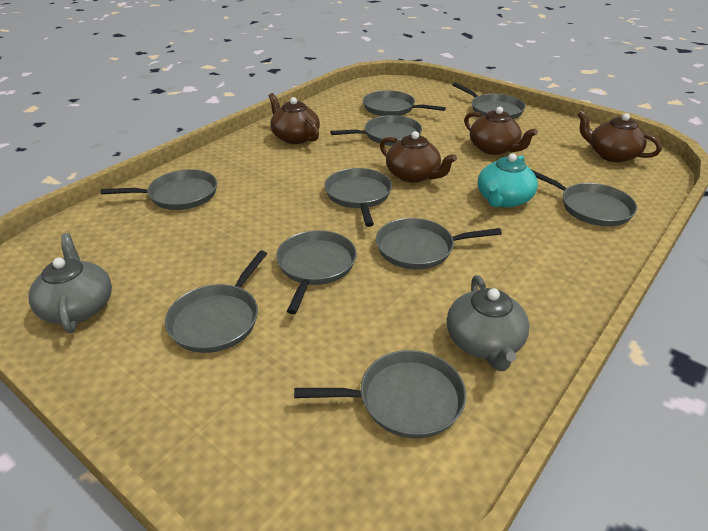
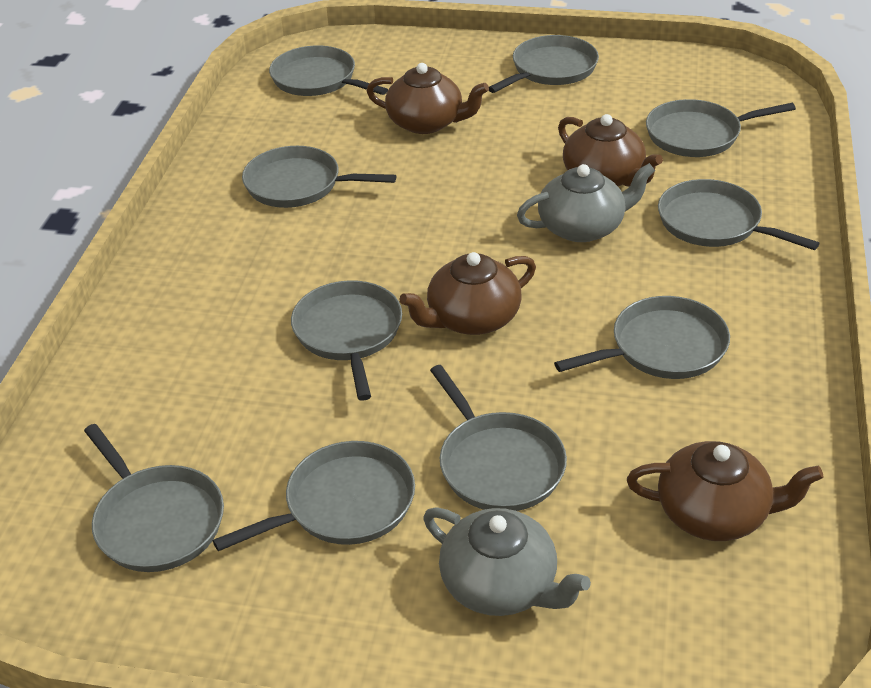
turquoise teapot: [478,153,538,208] = 1 -> none = 0

